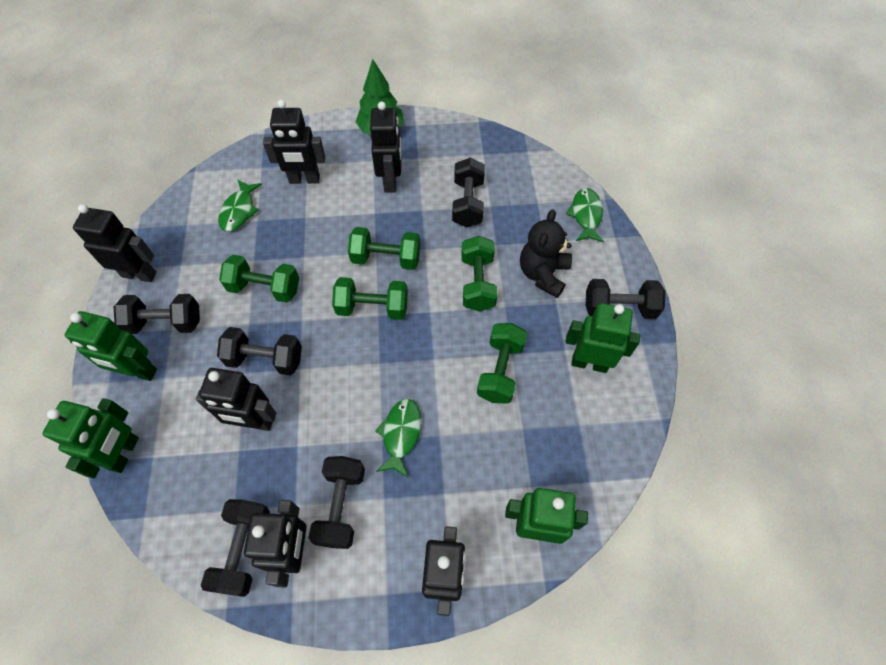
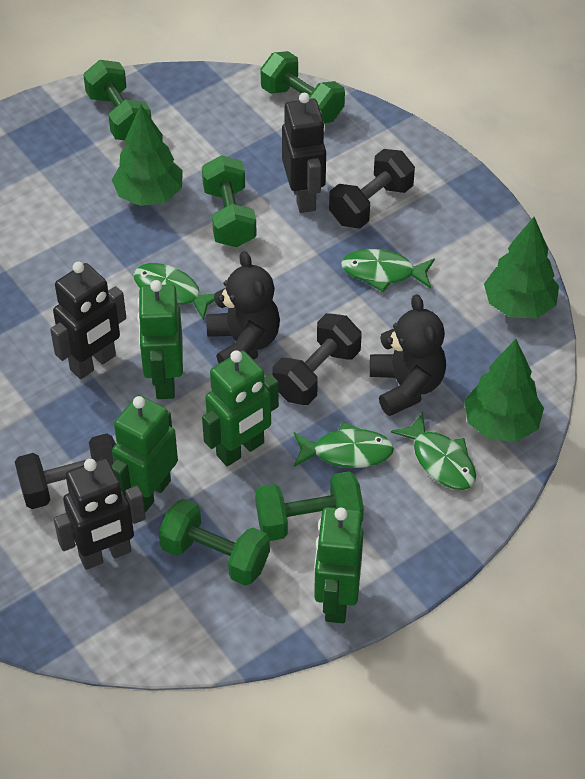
black dumbbell: [114,294,200,334] [201,499,270,597] [217,327,302,375] [308,456,365,549] [452,158,485,227] [586,279,666,319] = 6 -> [15,433,116,509] [273,313,362,405] [329,149,415,229] = 3
black robot: [73,204,156,282] [196,368,276,431] [244,500,307,588] [263,100,325,184] [370,102,402,193] [422,526,466,616] = 6 -> [50,262,126,379] [54,458,146,570] [282,93,326,213] = 3
black teddy bear: [520,209,572,298] = 1 -> [206,251,280,363] [370,295,446,416] = 2
green fish: [218,179,262,231] [375,399,421,477] [566,188,604,242] = 3 -> [133,263,215,321] [294,422,394,468] [341,249,435,292] [391,412,476,490] = 4
green tree: [356,59,404,135] = 1 -> [112,104,183,206] [465,339,544,442] [484,217,559,318] = 3

